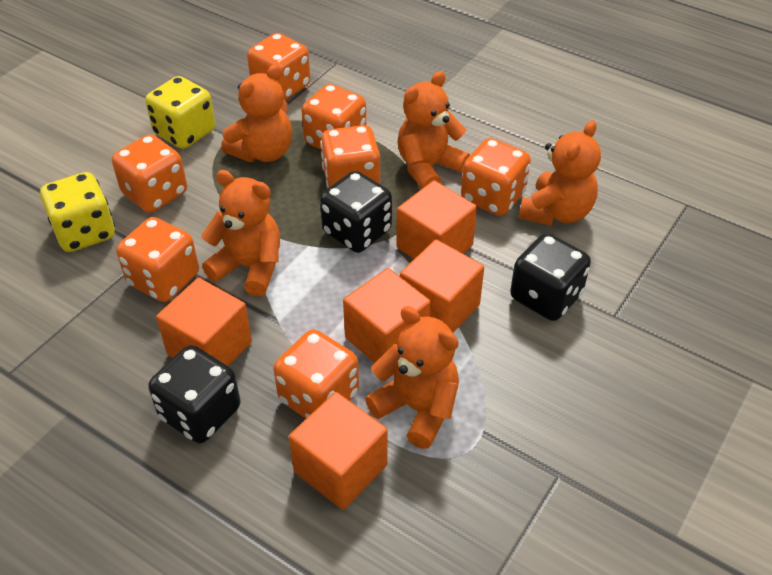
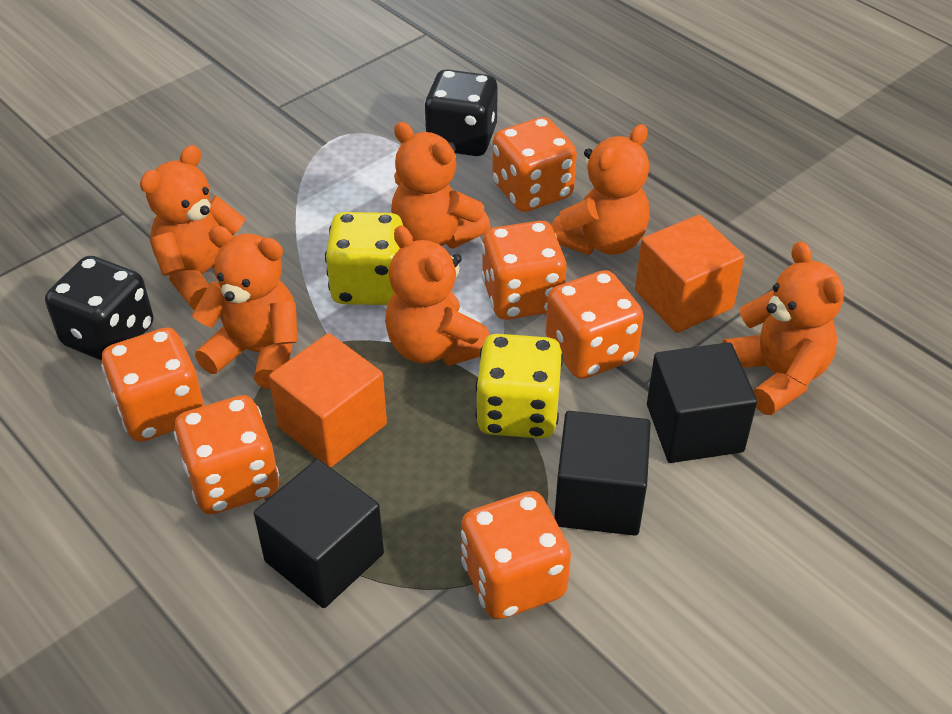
black cube: none = 0 -> [254,459,384,608] [554,411,651,536] [647,342,757,463] = 3
black dice: [148,345,241,443] [320,171,392,253] [510,233,591,321] = 3 -> [45,256,153,361] [424,69,498,156] = 2
orange cube: [156,278,252,366] [289,392,388,510] [343,268,431,363] [396,180,477,259] [400,239,484,333] = 5 -> [269,333,387,468] [635,214,745,333] = 2
orange dice: [112,134,187,213] [116,217,199,302] [247,33,310,100] [273,329,359,419] [302,84,366,150] [320,125,380,188] [461,138,531,216] = 7 -> [101,327,204,442] [174,395,279,515] [461,491,571,619] [481,221,567,320] [492,117,577,212] [546,270,644,379] = 6
orange teddy bear: [201,170,280,296] [221,64,292,162] [365,306,459,449] [398,71,470,189] [519,120,601,226] = 5 -> [140,145,245,310] [192,226,298,389] [385,225,490,366] [391,122,490,248] [551,124,650,255] [722,241,844,415] = 6

